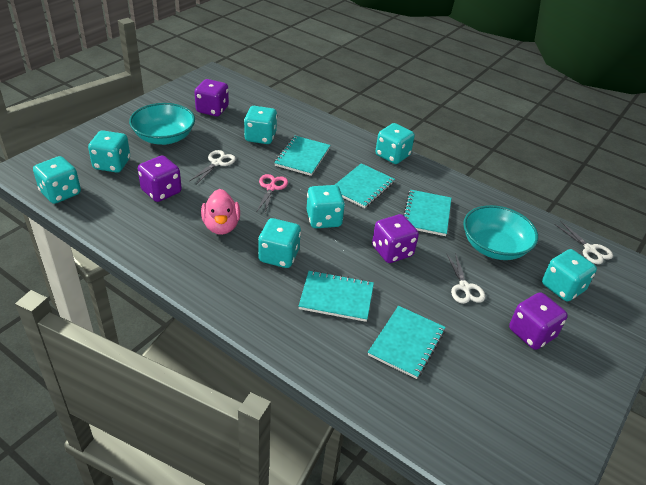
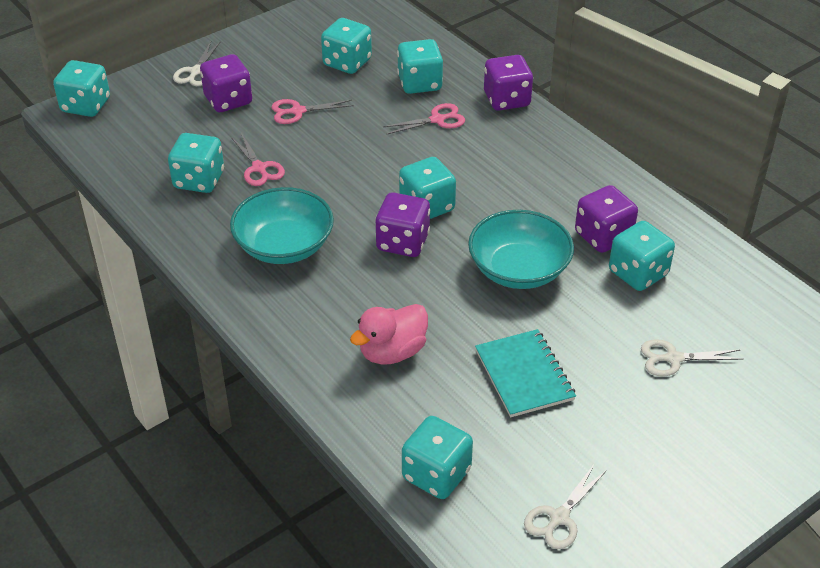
pink scissors: [257,174,288,213] = 1 -> [231,133,285,186] [271,99,354,124] [383,103,465,135] = 3
turquoise notebook: [274,136,330,176] [298,270,374,322] [335,163,395,208] [368,306,446,379] [403,190,451,236] = 5 -> [475,329,576,417] = 1

